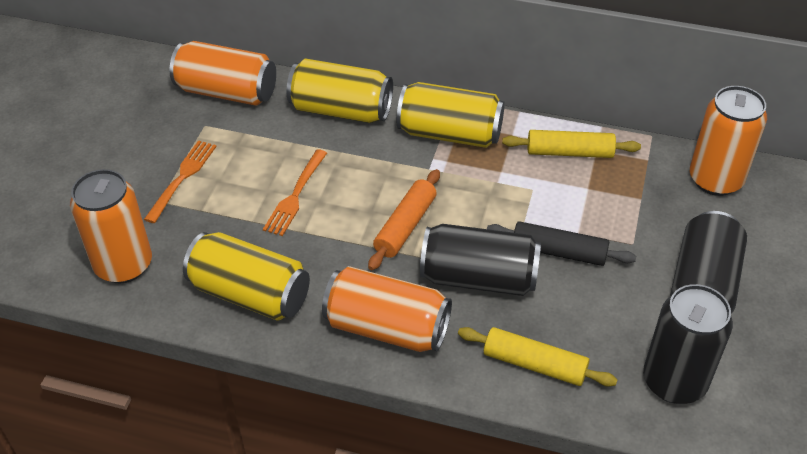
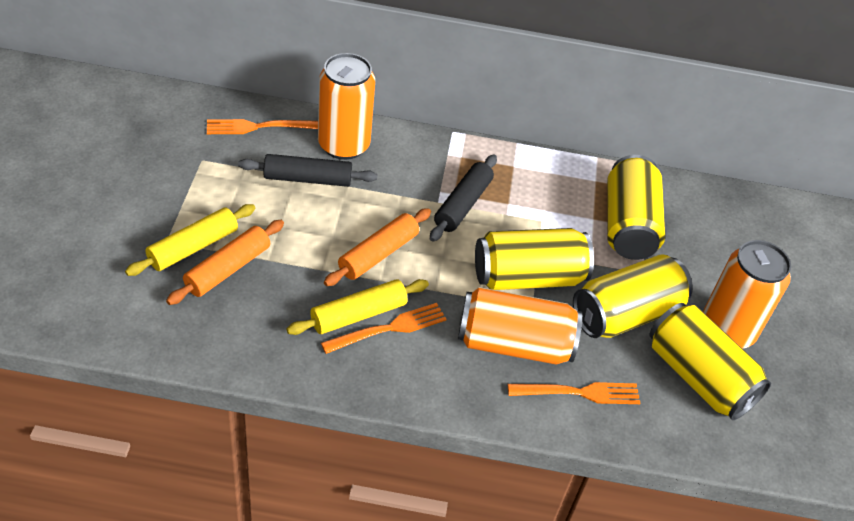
black can: [420,224,541,296] [643,284,733,404] [670,211,747,314] = 3 -> none = 0
black rolling pin: [487,221,636,266] = 1 -> [238,154,377,187] [430,155,497,242] = 2
orange can: [70,169,152,283] [170,41,276,106] [322,266,452,352] [690,86,767,196] = 4 -> [318,53,375,160] [458,287,582,365] [703,240,791,349] = 3
orange fork: [144,140,217,223] [263,149,327,236] = 2 -> [207,119,318,134] [321,303,447,354] [508,382,640,404] = 3
orange rolling pin: [368,169,440,270] = 1 -> [166,220,284,305] [324,208,431,286] = 2
yellow can: [183,232,310,321] [287,59,393,123] [397,82,505,148] = 3 -> [475,228,594,290] [573,254,693,338] [607,155,665,260] [649,303,771,420] = 4

